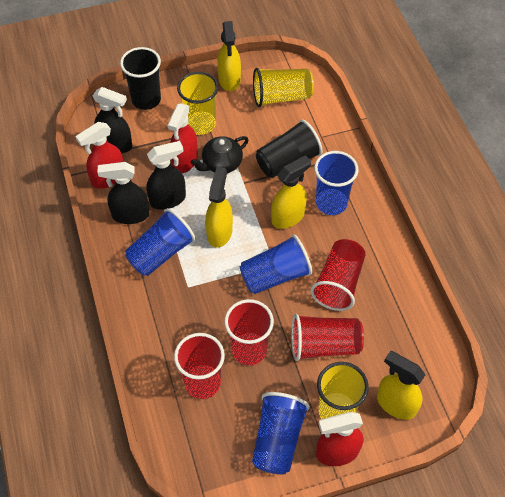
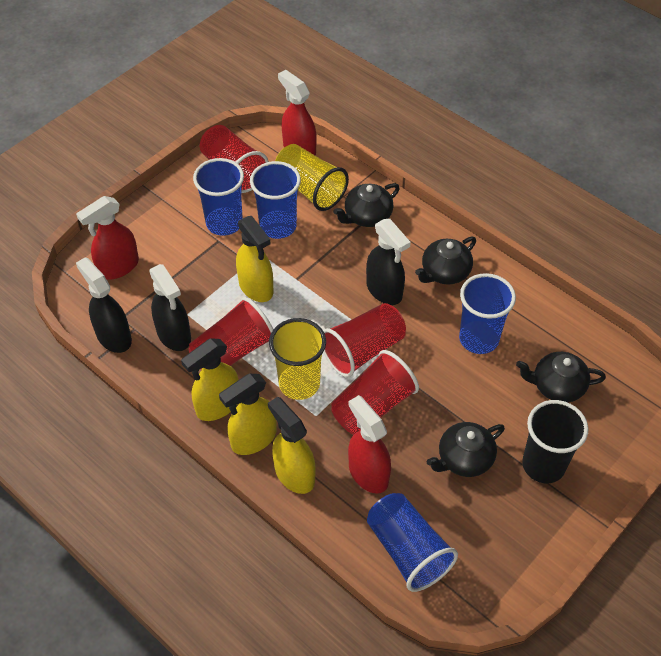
black cup: [120,47,161,110] [256,120,322,178] = 2 -> [522,400,588,483] = 1
black teapot: [191,136,249,173] = 1 -> [333,183,400,227] [415,236,476,284] [427,422,505,477] [516,352,606,403] = 4
yellow cup: [177,72,219,135] [253,68,314,107] [317,362,369,419] = 3 -> [269,318,326,400] [275,144,349,211] = 2

